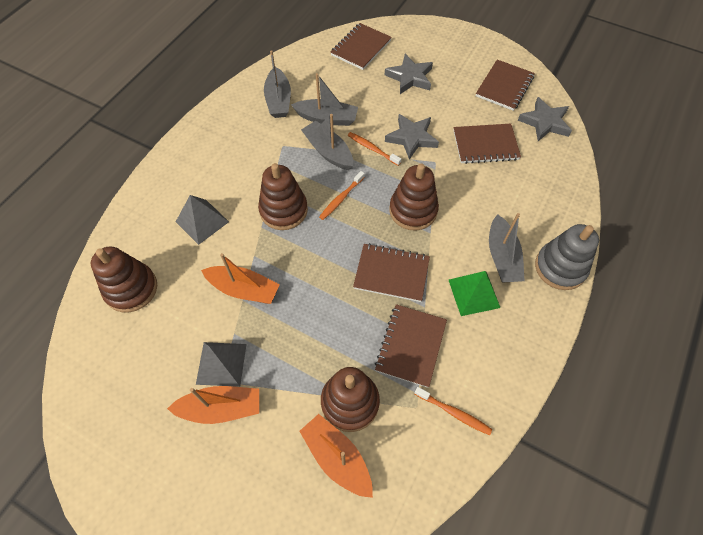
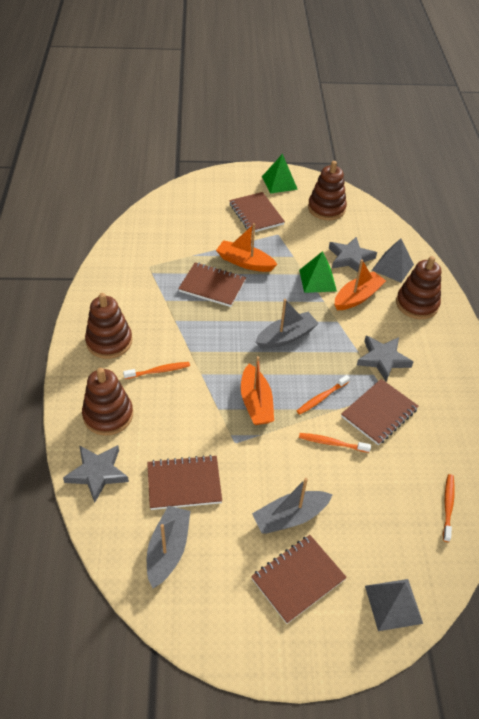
green pyramid: [449,271,500,316] = 1 -> [262,154,298,194] [299,251,337,293] = 2
grey boat: [264,50,291,118] [291,73,358,126] [301,114,353,170] [489,213,525,282] = 4 -> [147,506,191,588] [252,478,333,534] [255,299,319,349] = 3
grey stacking toy: [535,224,599,290] = 1 -> none = 0
orange toothbrush: [319,171,365,220] [348,132,401,166] [415,387,492,435] = 3 -> [123,362,190,379] [297,375,350,415] [299,433,371,453] [443,474,455,542] = 4

